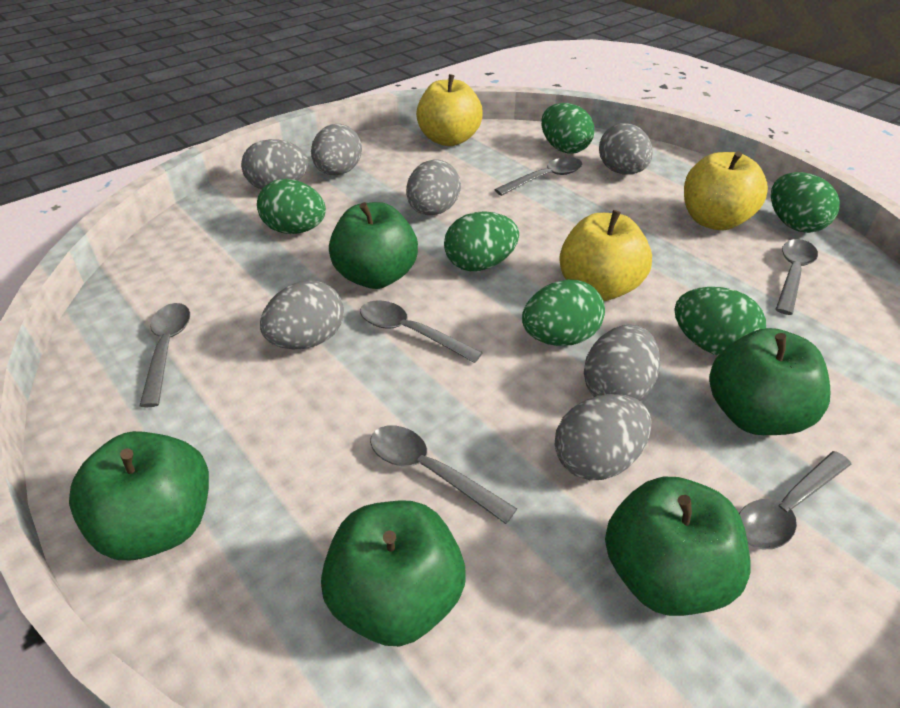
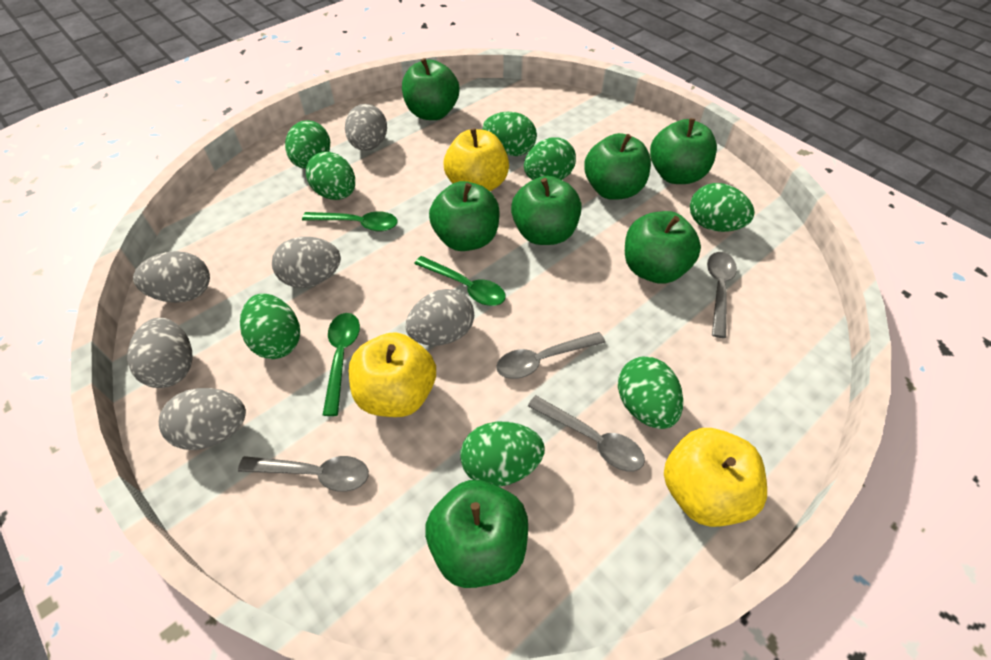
green apple: [69,431,209,560] [321,501,466,646] [329,202,418,289] [605,477,750,616] [709,328,830,435] = 5 -> [402,58,459,120] [425,480,528,588] [429,181,500,251] [511,176,582,245] [584,133,651,200] [625,211,701,284] [650,118,717,184] = 7
green egg: [257,179,326,234] [444,211,519,271] [522,279,605,346] [541,103,594,154] [674,287,766,355] [771,172,840,233] = 6 -> [240,293,300,359] [285,121,330,169] [306,152,355,200] [460,422,544,487] [482,112,537,156] [524,137,576,180] [618,357,683,429] [690,183,755,232] = 8
green spoon: none = 0 -> [302,211,398,232] [323,313,360,416] [414,256,506,306] = 3
grey egg: [241,139,308,189] [260,280,344,349] [311,124,362,175] [406,159,461,215] [555,394,651,480] [584,325,660,401] [599,123,653,175] = 7 -> [127,318,193,388] [133,251,210,303] [159,388,246,450] [272,237,341,288] [345,104,387,151] [406,289,474,346] = 6
grey spoon: [140,303,190,407] [360,300,483,363] [370,426,517,524] [494,157,582,196] [739,451,851,549] [775,239,818,315] = 6 -> [238,456,369,492] [496,332,605,379] [528,395,645,471] [707,252,737,338] = 4

